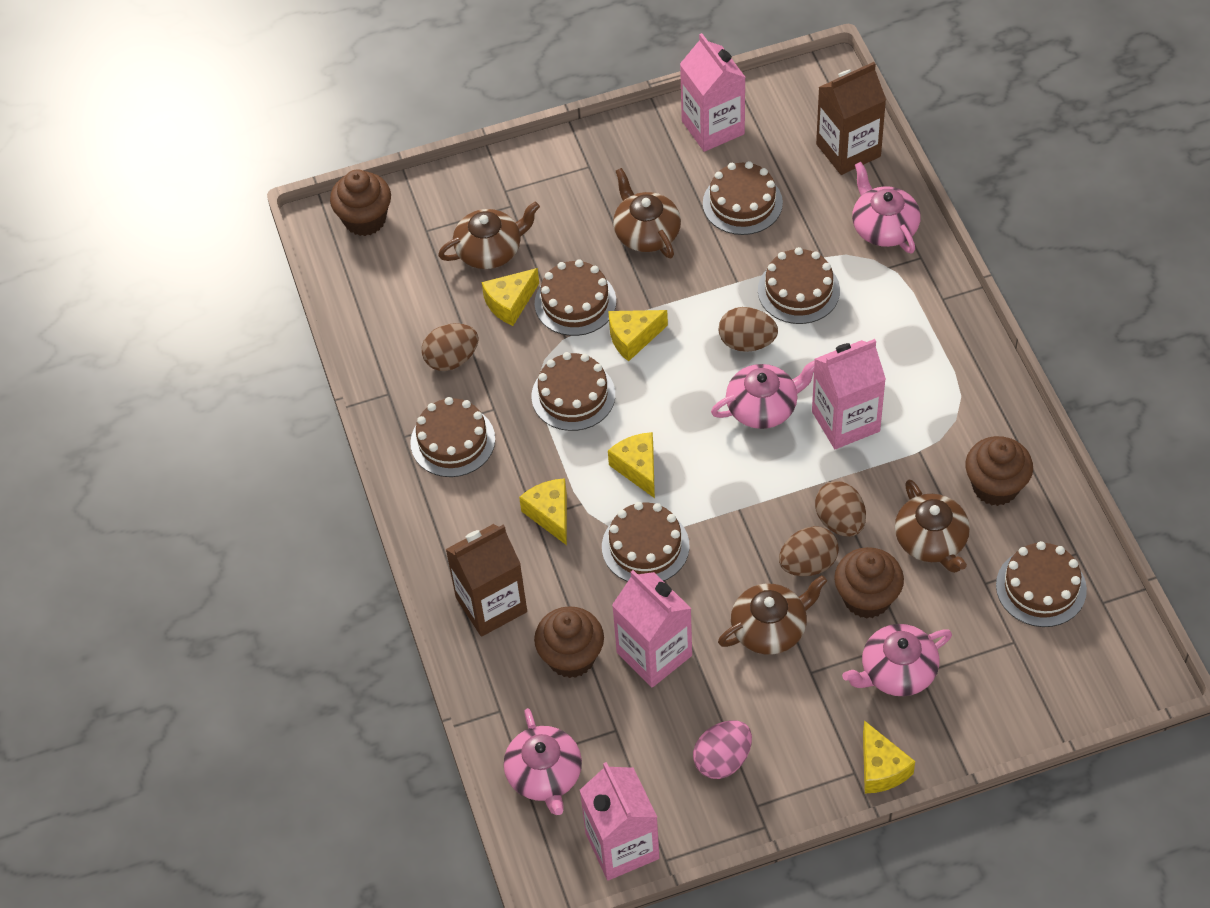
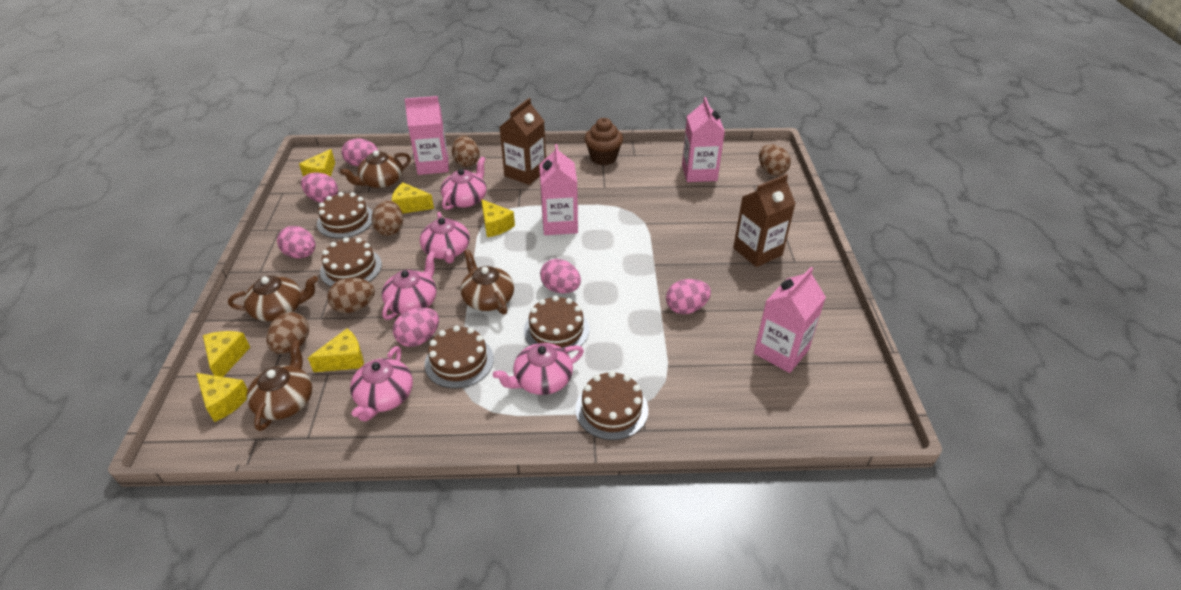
brown cake: [410,397,495,477] [532,352,615,431] [535,259,616,336] [602,502,690,582] [703,161,783,235] [758,247,840,324] [996,541,1087,627] = 7 -> [317,192,373,238] [320,237,382,287] [425,326,494,389] [524,295,590,353] [575,371,648,440] = 5
brown cupcake: [330,169,391,236] [534,606,604,678] [834,547,904,619] [965,436,1033,506] = 4 -> [585,118,623,165] = 1
brown egg: [422,323,479,371] [719,307,778,352] [779,526,839,576] [815,481,866,537] = 4 -> [266,312,309,354] [327,278,375,313] [371,200,403,236] [452,136,480,167] [759,144,791,176] = 5
pink egg: [693,720,752,779] = 1 -> [277,226,316,259] [301,172,338,203] [342,138,378,166] [393,308,439,347] [540,259,581,293] [666,279,711,314] = 6
pink teapot: [504,708,582,815] [711,360,815,429] [842,624,952,696] [852,162,921,254] = 4 -> [350,346,413,422] [382,251,437,320] [420,212,470,263] [441,157,486,210] [493,343,584,395] = 5
yellow cheese: [482,268,539,326] [519,478,567,545] [608,310,668,362] [608,432,655,498] [863,720,915,794] = 5 -> [196,373,248,422] [203,331,250,377] [299,149,335,177] [308,329,364,372] [392,183,434,214] [481,199,515,237] = 6

